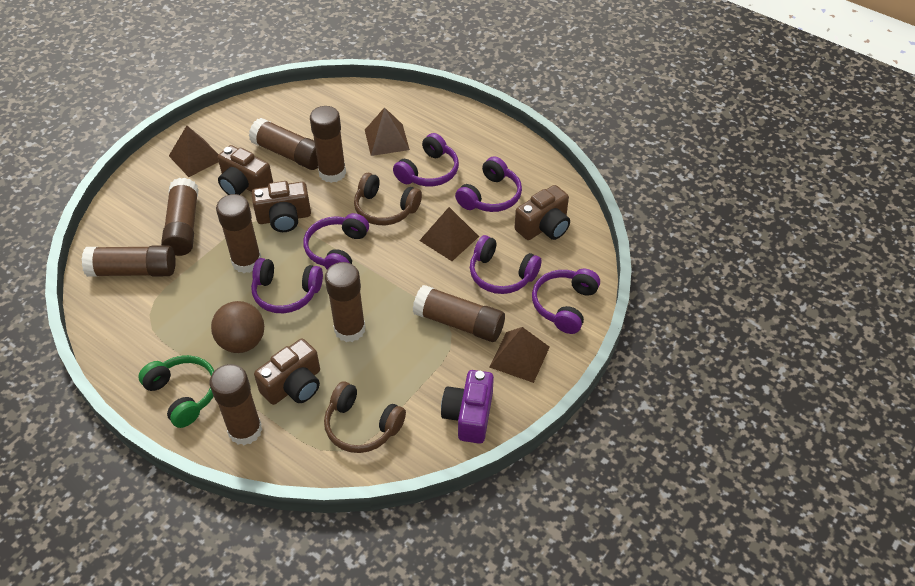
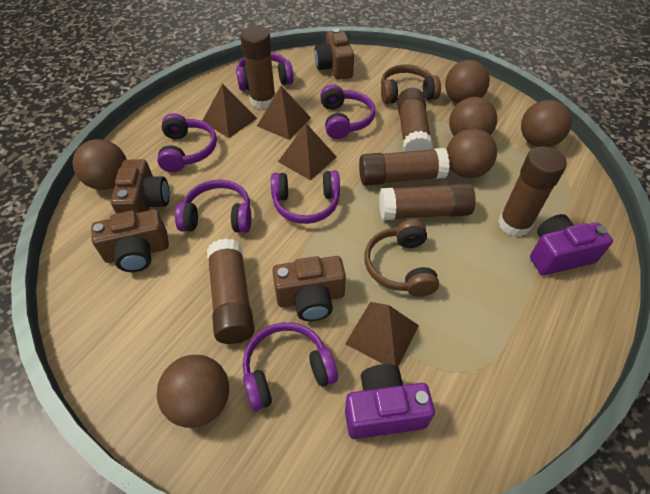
brown ball: [211,301,264,353] = 1 -> [72,139,127,190] [157,355,229,428] [445,60,490,103] [447,128,497,178] [449,97,497,136] [521,100,572,147] = 6
brown glue stick: [82,245,176,277] [161,178,199,256] [209,364,262,445] [216,194,261,273] [249,118,318,170] [310,106,346,183] [325,262,365,342] [413,285,505,342] = 8 -> [207,238,255,344] [240,26,275,109] [359,148,450,186] [379,183,476,220] [397,88,433,152] [498,146,567,237] = 6
green headphones: [138,355,214,428] = 1 -> none = 0
purple camera: [441,370,494,444] = 1 -> [345,364,435,439] [530,214,613,275] = 2

